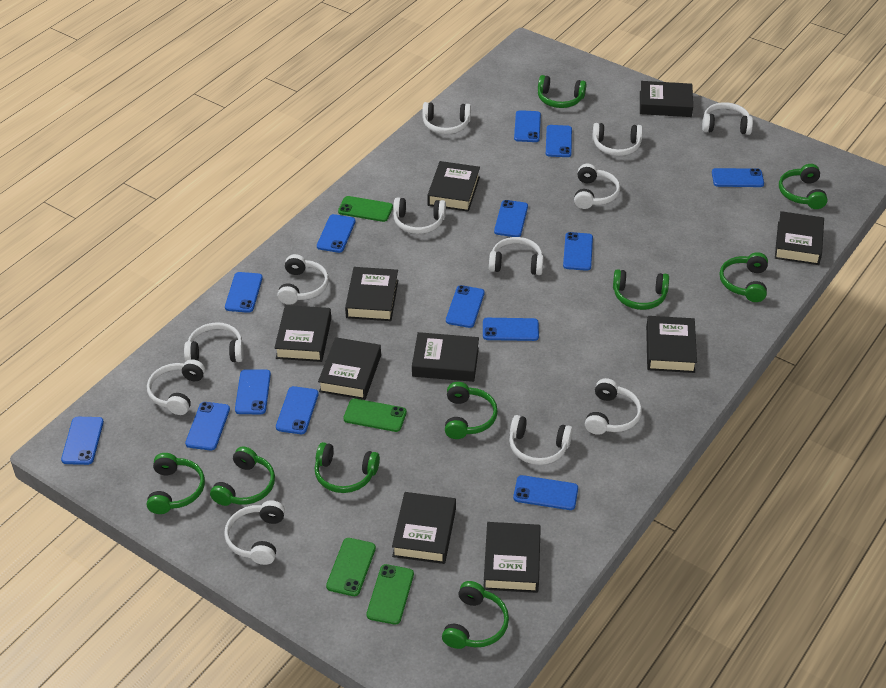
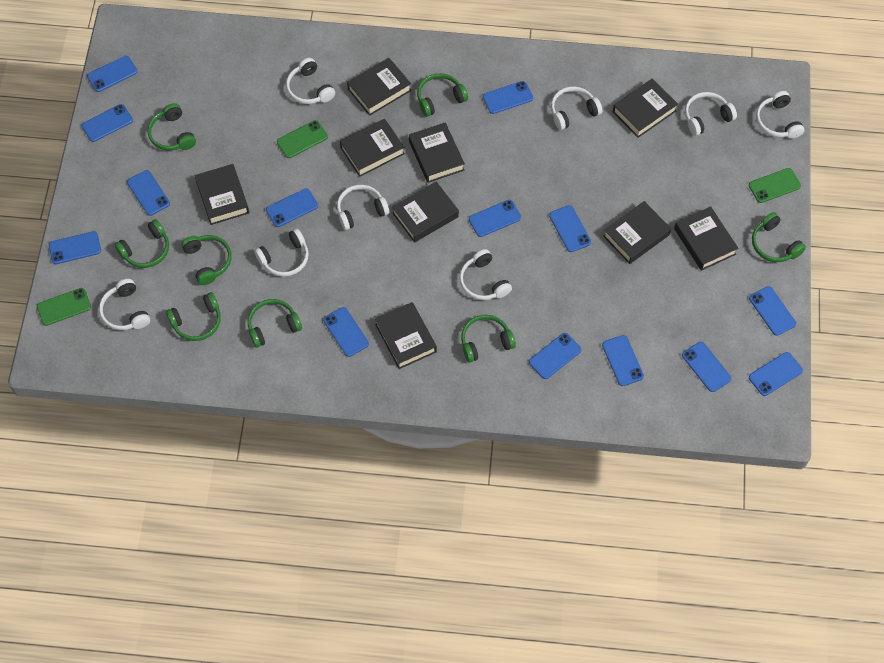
black book: [275,305,331,362] [318,337,381,400] [345,267,398,321] [392,492,456,564] [412,332,479,382] [427,161,480,212] [483,522,541,593] [640,81,693,117] [646,316,697,373] [775,211,824,265] = 10 -> [195,164,249,225] [340,119,405,177] [347,58,411,116] [375,302,437,369] [392,181,459,243] [409,122,465,183] [603,201,671,264] [613,79,678,138] [674,206,738,271] = 9
green headphones: [147,453,205,514] [210,446,275,506] [314,442,380,493] [442,581,509,649] [445,382,498,439] [538,75,586,108] [613,269,669,310] [720,252,768,302] [779,164,828,209] = 9 -> [114,219,169,268] [148,103,196,151] [166,292,221,341] [181,235,232,285] [248,299,302,348] [417,73,468,117] [461,315,516,362] [752,212,806,262] = 8
green phone: [326,538,376,596] [338,196,393,222] [344,398,407,432] [366,564,414,625] = 4 -> [37,288,91,326] [277,120,328,158] [749,168,801,203] = 3
white headphones: [147,359,205,415] [184,322,244,362] [224,500,285,565] [277,254,329,305] [393,197,446,234] [422,102,471,134] [489,237,544,275] [509,415,573,465] [574,164,620,209] [585,378,642,435] [592,123,643,156] [702,102,753,135] = 12 -> [99,279,150,330] [254,228,309,277] [286,58,335,104] [337,185,389,230] [459,249,512,300] [551,86,603,130] [685,92,737,136] [756,91,804,139] = 8

